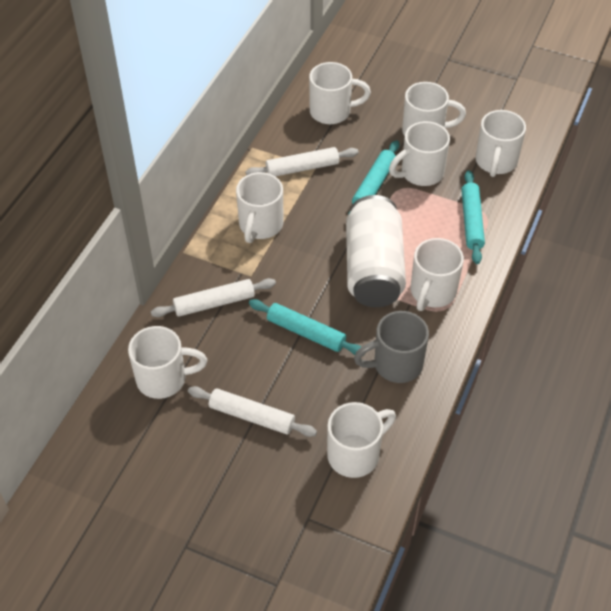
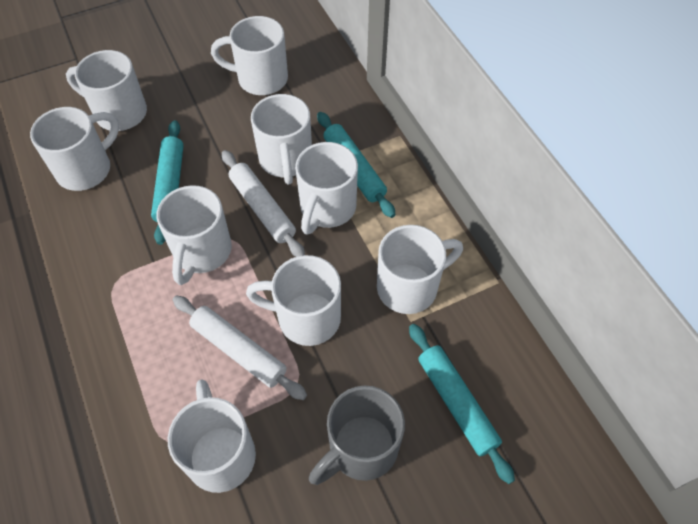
white can: [346,195,406,307] = 1 -> none = 0
white mug: [128,326,207,399] [236,172,283,243] [309,62,371,124] [327,402,396,478] [389,121,450,186] [402,82,466,136] [411,238,464,311] [476,110,526,177] = 8 -> [30,107,119,191] [66,50,147,131] [157,185,232,285] [168,379,256,493] [211,16,288,95] [246,255,341,346] [251,94,312,184] [295,142,358,235] [377,225,463,314] = 9
white rolling pin: [151,278,276,317] [188,386,317,437] [245,147,359,176] = 3 -> [173,295,307,400] [222,150,305,257] = 2

